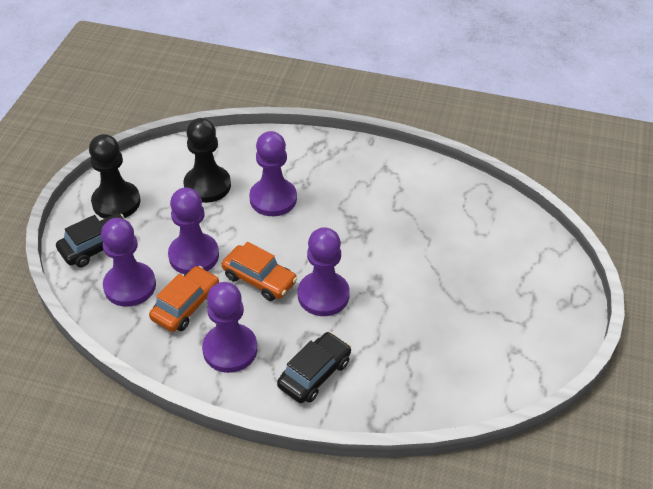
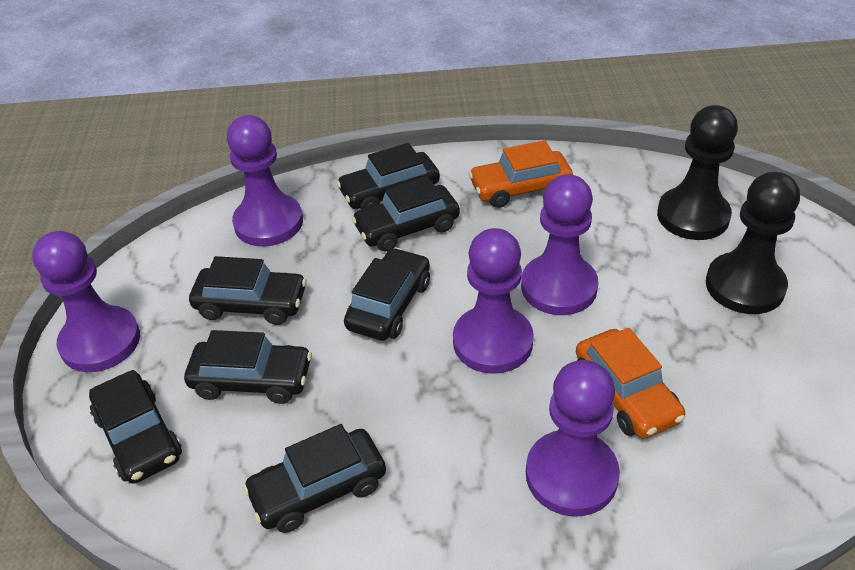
black car: [56,213,124,267] [277,332,351,403] = 2 -> [89,370,182,484] [184,330,312,404] [189,256,307,325] [243,424,386,533] [336,143,440,210] [344,248,430,341] [352,176,460,252] = 7

